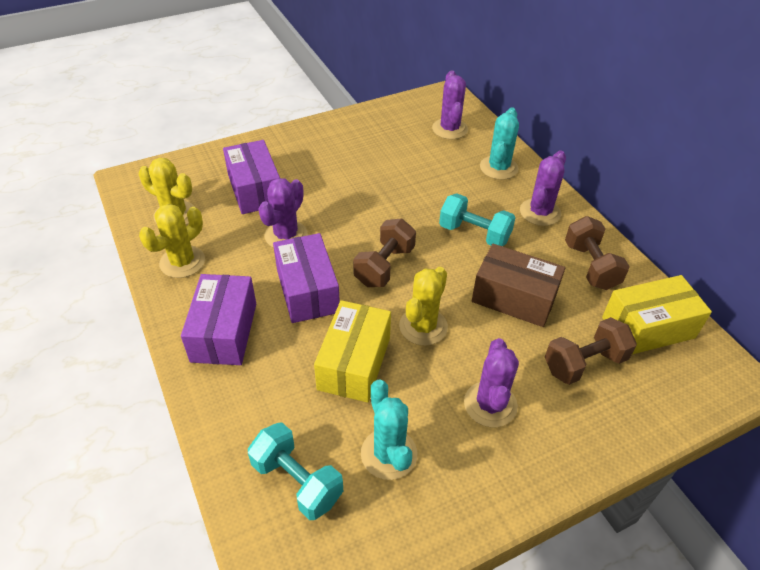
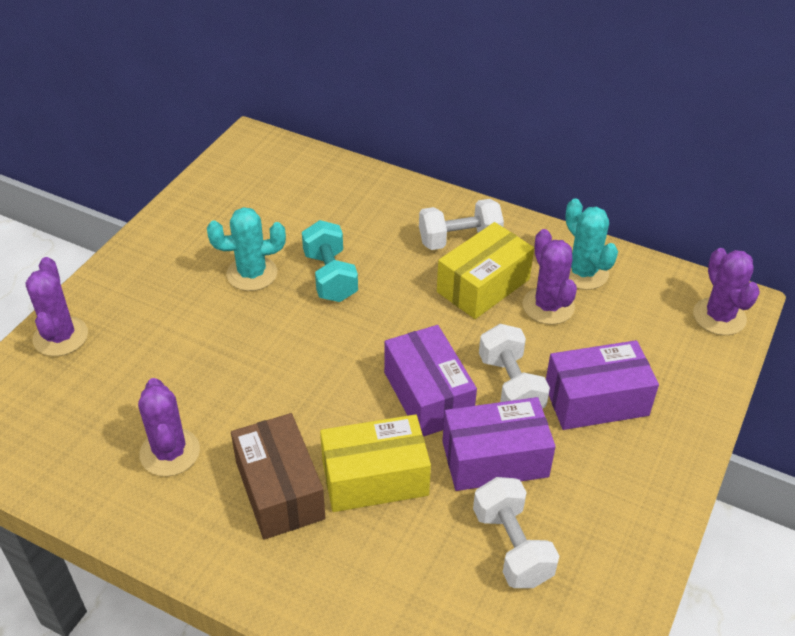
brown dumbbell: [353,219,416,287] [545,317,637,385] [565,216,630,290] = 3 -> none = 0
turquoise dumbbell: [248,422,343,520] [439,193,515,246] = 2 -> [302,220,358,302] = 1
white dumbbell: none = 0 -> [419,199,504,250] [473,477,559,588] [479,324,550,409] = 3
yellow cactus: [139,158,195,225] [139,204,205,278] [399,267,448,346] = 3 -> none = 0

